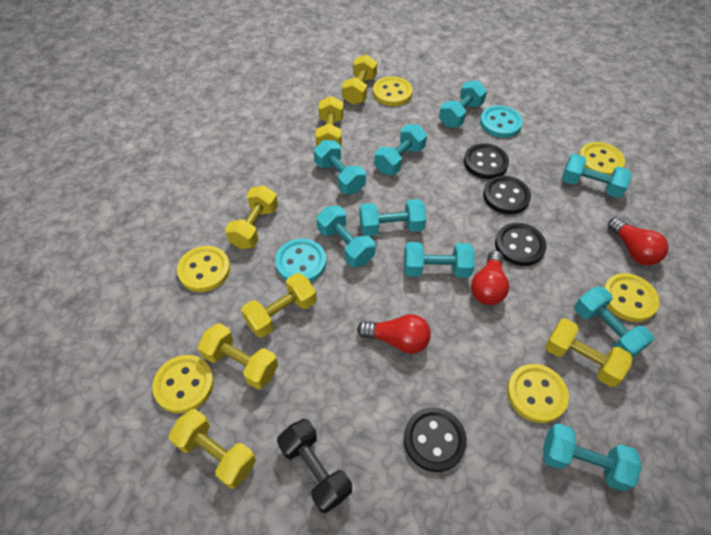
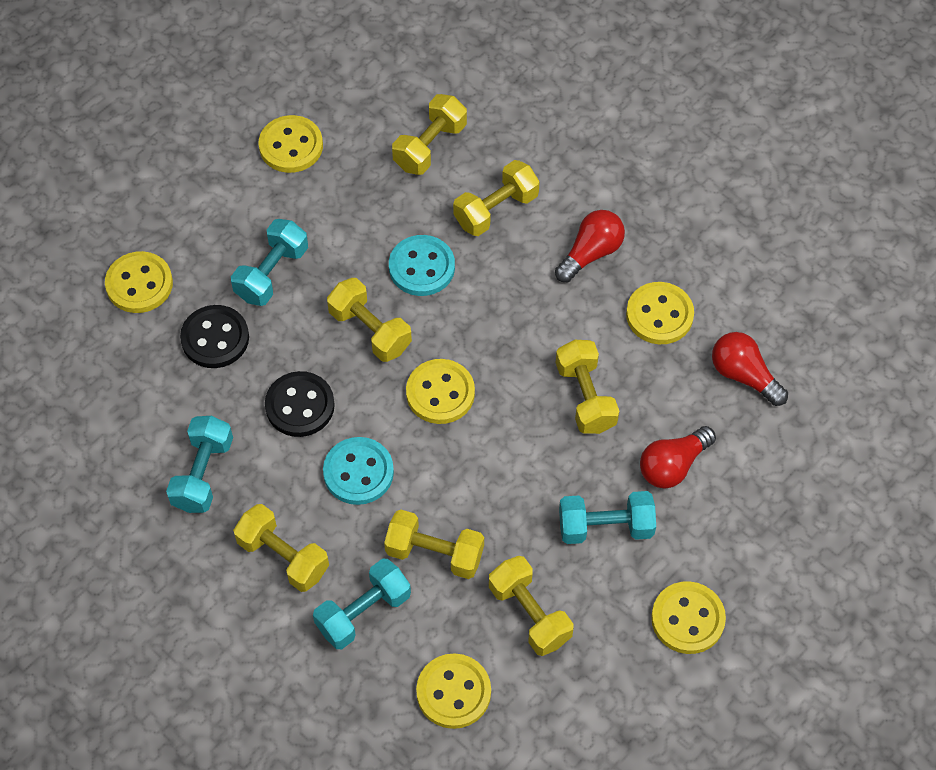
black button: [404,407,467,472] [464,143,509,179] [483,176,531,214] [495,223,547,266] = 4 -> [180,305,249,368] [265,371,335,437] = 2
black dumbbell: [277,419,352,513] = 1 -> none = 0
turquoise dumbbell: [314,140,366,194] [317,206,375,267] [359,199,426,236] [374,124,427,175] [404,242,475,278] [439,81,487,128] [543,423,642,491] [562,153,632,198] [574,286,654,357] = 9 -> [166,416,233,513] [231,219,308,306] [313,559,411,649] [559,491,656,544] = 4

